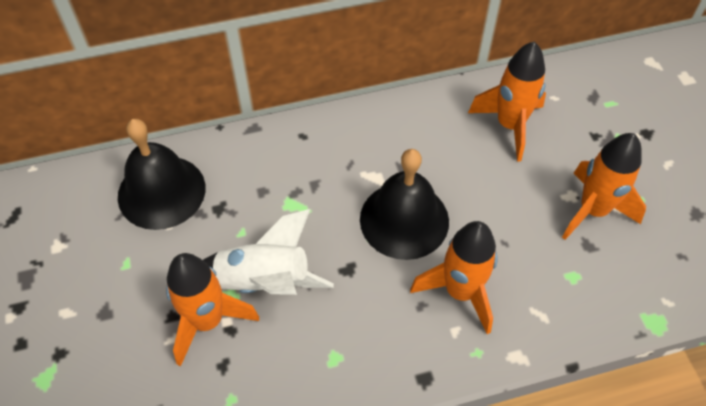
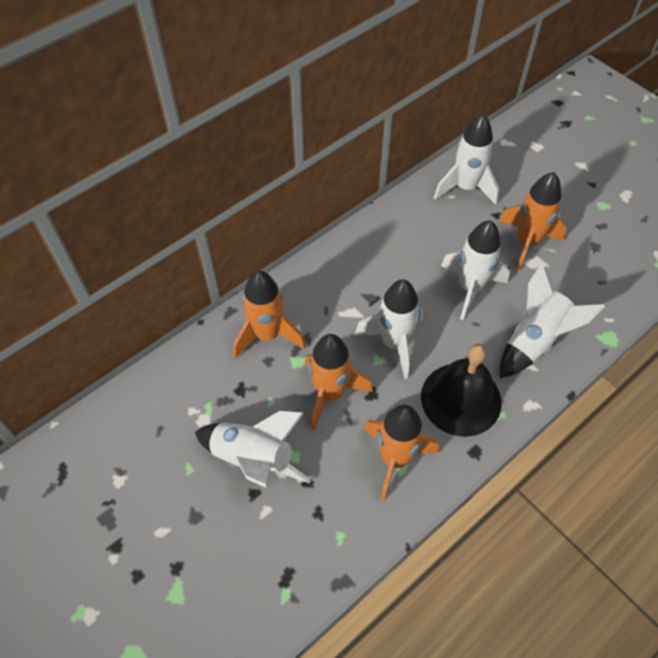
black bell: [118,119,205,230] [360,149,449,260] = 2 -> [421,344,501,437] = 1
white rocket: [204,209,334,295] = 1 -> [195,411,311,488] [354,279,423,379] [434,114,499,205] [441,220,510,320] [500,264,605,378] = 5

